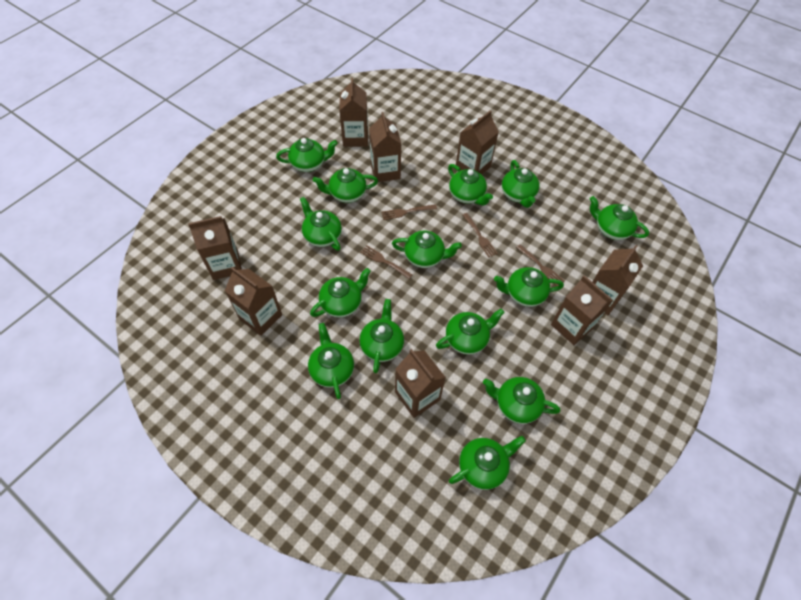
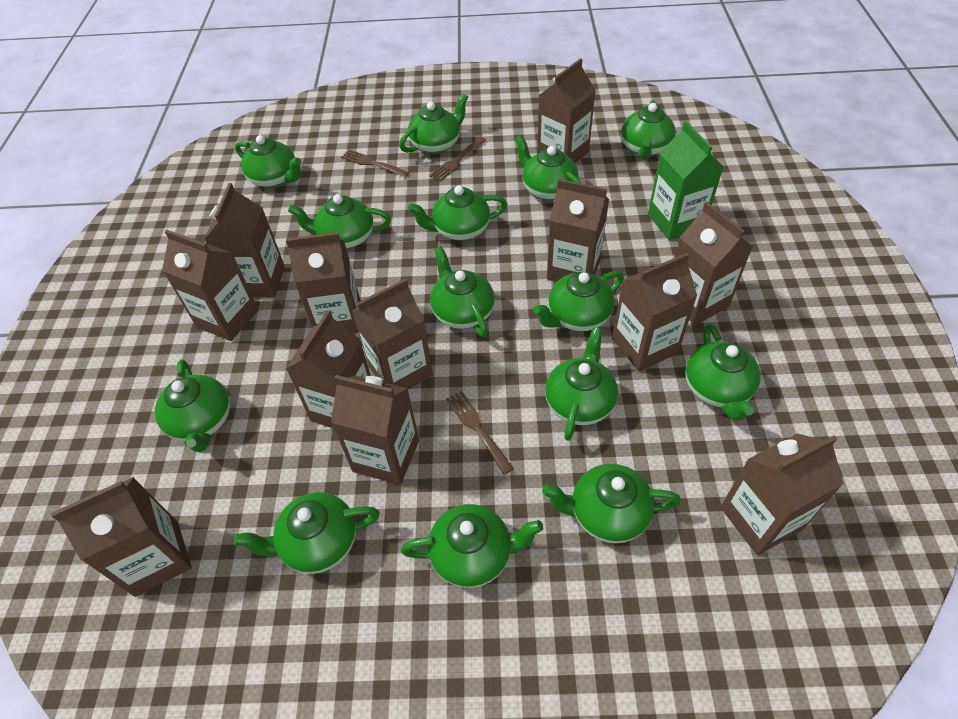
brown carton: [188,216,242,280] [225,267,282,336] [339,78,368,147] [369,112,401,182] [395,349,446,418] [456,110,499,175] [551,276,613,345] [592,245,643,315] = 8 -> [51,477,192,597] [162,230,258,341] [204,183,285,297] [286,232,360,334] [286,310,371,428] [331,375,419,485] [352,278,433,389] [537,58,596,163] [547,179,609,282] [612,253,697,371] [675,202,753,326] [720,433,843,555] = 12
brown fork: [360,245,413,279] [381,204,437,220] [463,213,498,257] [516,244,565,287] = 4 -> [341,149,409,178] [429,137,486,182] [446,391,514,475] = 3
green carton: none = 0 -> [648,121,723,240] = 1

